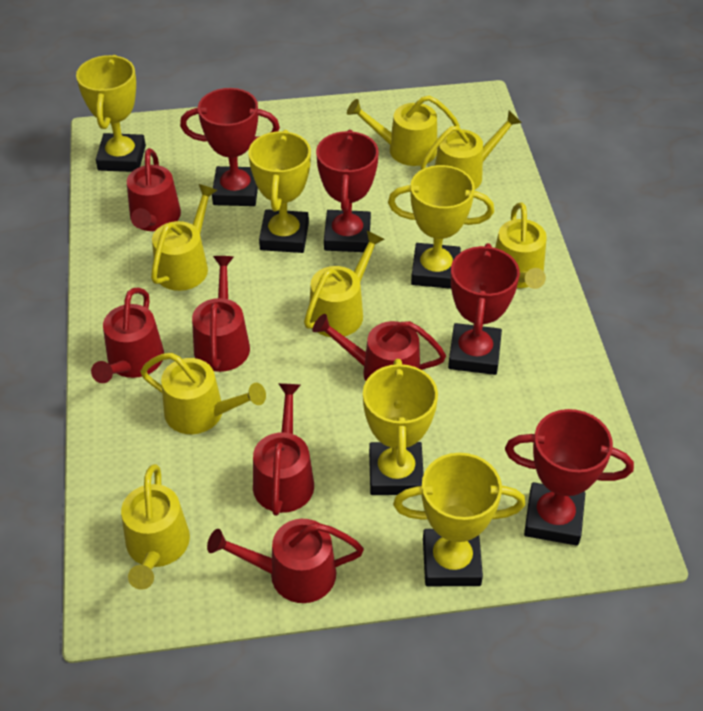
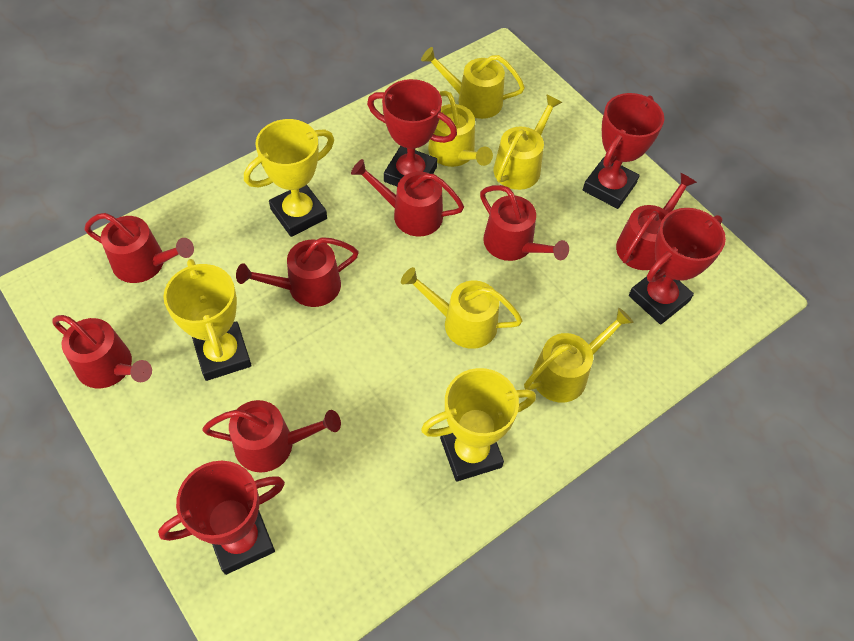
red watering can: [91,288,164,383] [127,148,181,231] [192,256,250,372] [207,519,364,603] [253,383,314,516] [312,314,446,381] = 6 -> [52,315,152,388] [84,213,194,283] [202,400,341,473] [236,237,359,307] [351,159,464,236] [480,185,569,261] [616,173,697,270] = 7
yellow trophy: [76,55,146,172] [248,130,311,253] [363,359,438,495] [388,165,494,289] [393,453,526,586] = 5 -> [164,259,252,381] [244,119,334,237] [421,368,536,482] = 3
yellow watering can: [121,464,190,590] [140,353,266,434] [151,184,217,291] [304,231,384,337] [347,96,460,166] [421,110,522,190] [495,202,547,289] = 7 -> [401,267,523,349] [421,47,525,119] [428,91,493,167] [493,94,562,190] [524,308,634,403] = 5

